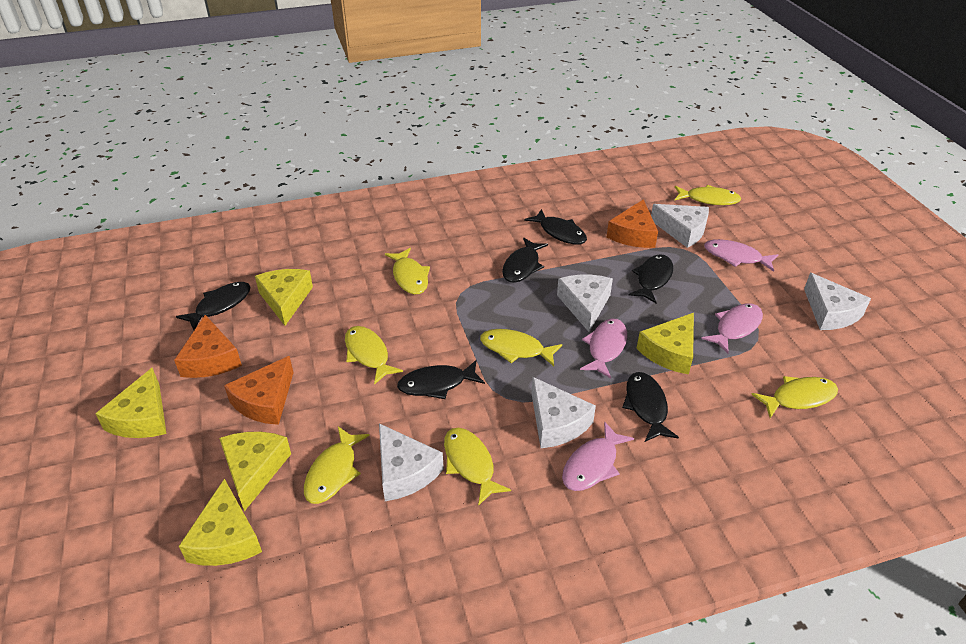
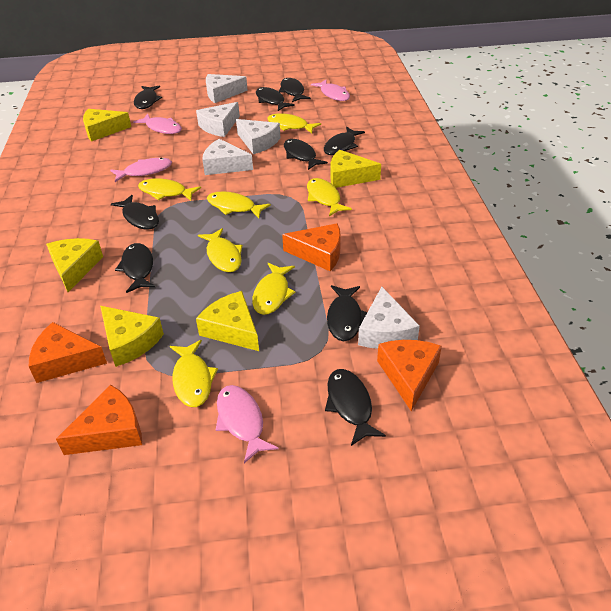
black fish: [176,282,251,330] [397,360,485,399] [502,238,548,283] [524,209,587,245] [622,372,679,442] [629,254,673,303] = 6 -> [111,195,159,229] [115,243,156,293] [134,86,162,109] [256,87,295,111] [279,78,311,102] [284,139,328,170] [324,127,365,155] [325,369,386,446] [327,285,367,341] = 9
orange cheese: [174,315,242,378] [224,356,294,425] [607,199,658,248] = 3 -> [29,322,107,383] [56,384,142,455] [282,223,341,271] [377,340,442,411] = 4

